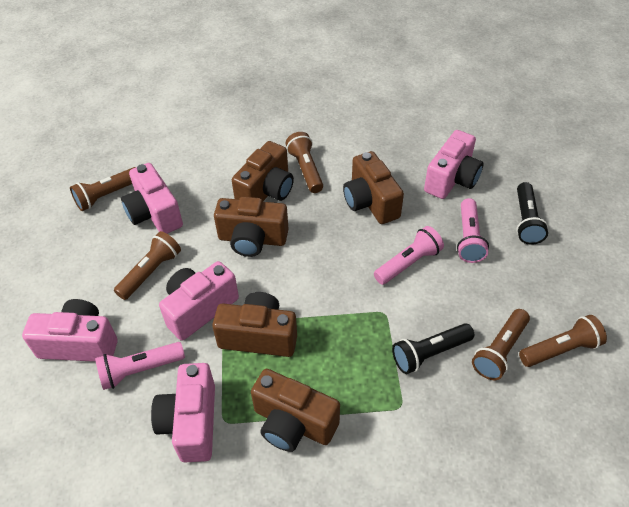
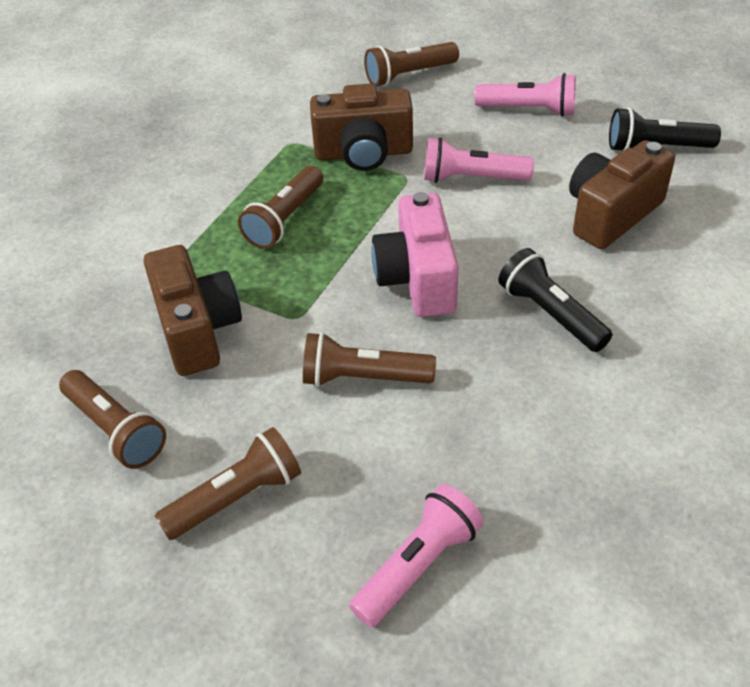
brown camera: [212,292,297,357] [214,197,288,257] [232,141,294,201] [251,369,340,452] [343,151,404,224] = 5 -> [144,245,242,376] [310,84,413,171] [569,140,675,249] = 3
pink camera: [22,299,118,362] [121,163,183,234] [151,363,215,462] [159,261,239,341] [424,130,483,199] = 5 -> [371,192,458,317] = 1

